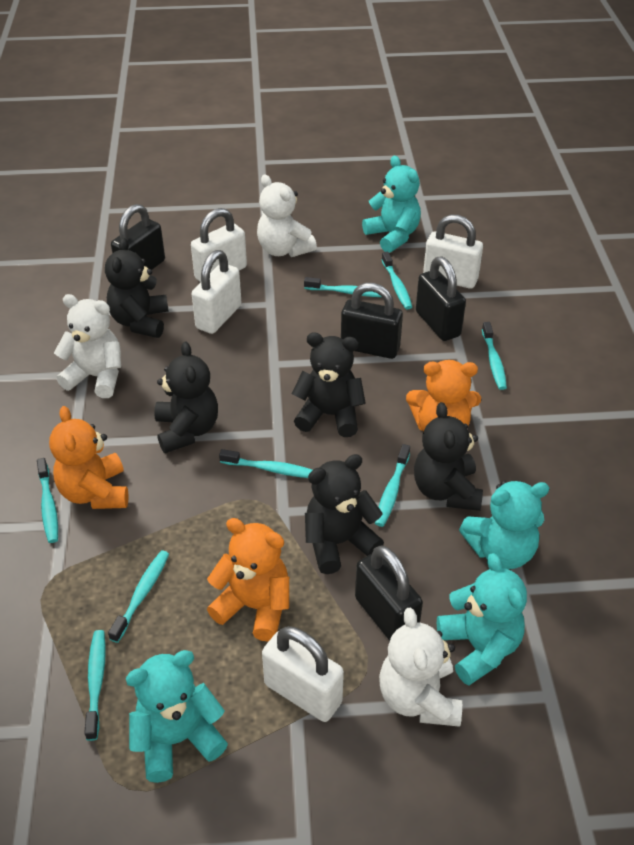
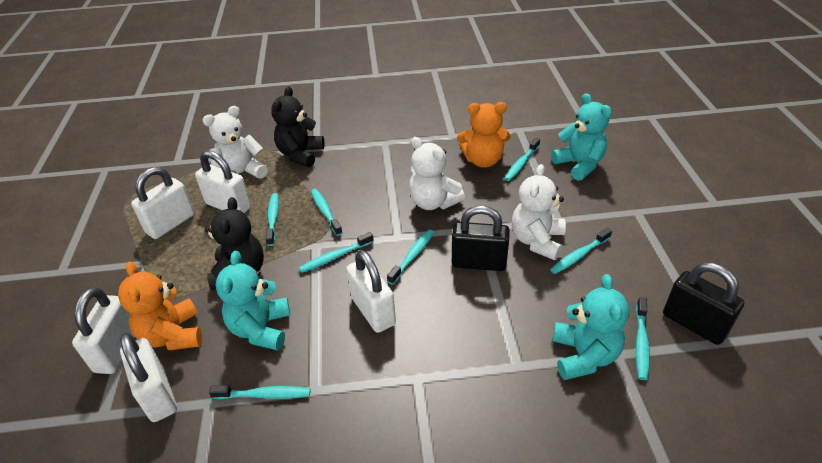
black padlock: [111,204,165,270] [341,283,403,359] [355,545,423,641] [416,257,466,341] = 4 -> [452,205,510,271] [663,262,745,345] = 2
black teddy bear: [105,238,169,338] [154,341,218,453] [292,332,366,437] [305,454,384,574] [414,402,483,511] = 5 -> [205,197,264,291] [271,86,324,167] = 2
orange teddy bear: [49,406,128,509] [207,518,289,642] [406,360,481,432] = 3 -> [118,261,202,351] [457,102,511,168] = 2
turquoise teddy bear: [126,650,228,783] [362,156,421,253] [437,553,527,685] [459,480,549,569] = 4 -> [216,251,290,350] [551,93,612,181] [552,274,629,380] = 3
white padlock: [191,208,247,282] [192,250,242,334] [262,626,344,722] [423,215,483,289] = 4 -> [72,287,135,374] [120,333,177,422] [131,167,194,239] [195,150,251,213] [346,250,396,333] = 5

